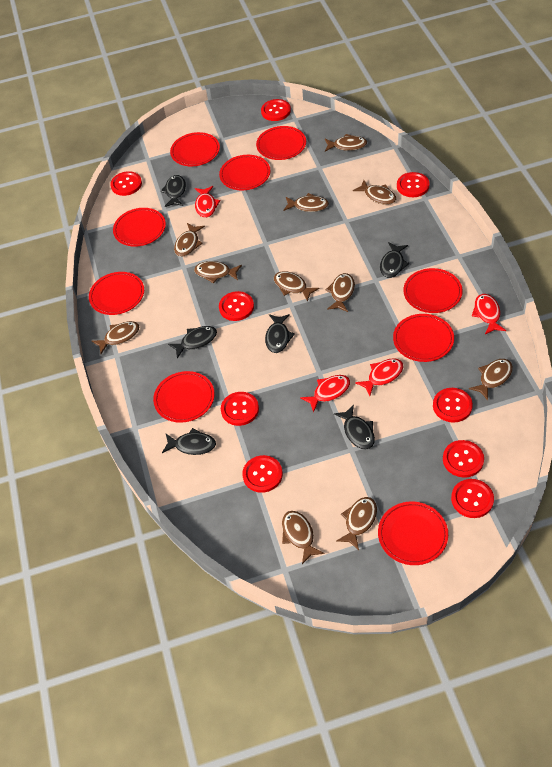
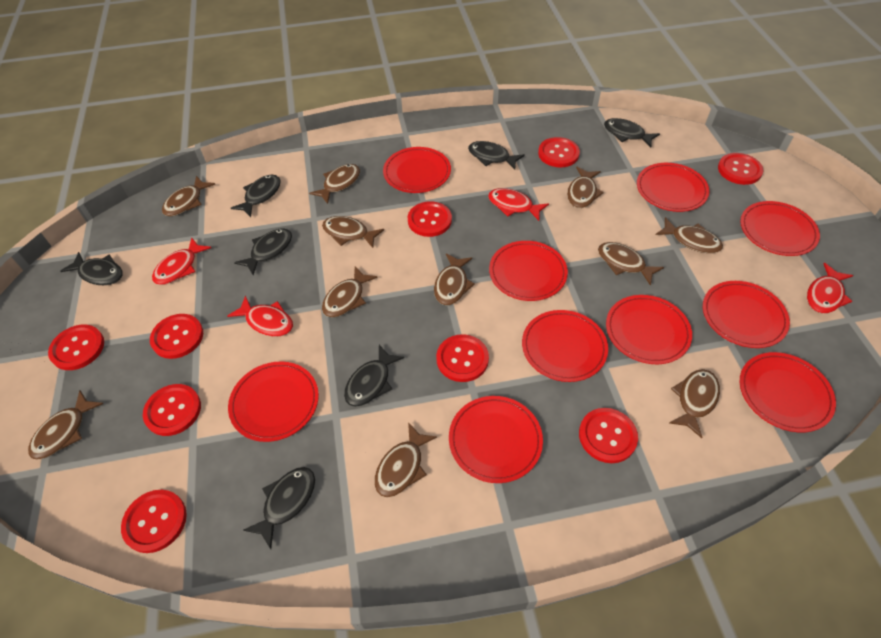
black fish: [160,175,186,207] [162,428,216,455] [168,326,217,358] [265,314,295,353] [334,405,375,450] [380,242,409,278] = 6 -> [60,252,123,285] [231,174,281,217] [234,228,292,276] [243,467,315,549] [344,345,404,407] [468,141,525,170] [604,118,660,147] = 7
red plate: [89,272,144,315] [113,208,166,247] [153,371,214,423] [170,132,220,166] [219,155,271,190] [256,126,306,160] [378,502,448,565] [393,314,454,362] [403,268,463,313] = 9 -> [228,361,319,442] [383,147,451,193] [449,396,543,483] [489,241,568,301] [522,310,608,382] [606,295,692,364] [637,163,710,212] [703,281,790,348] [740,201,820,256] [740,352,836,432] = 10

